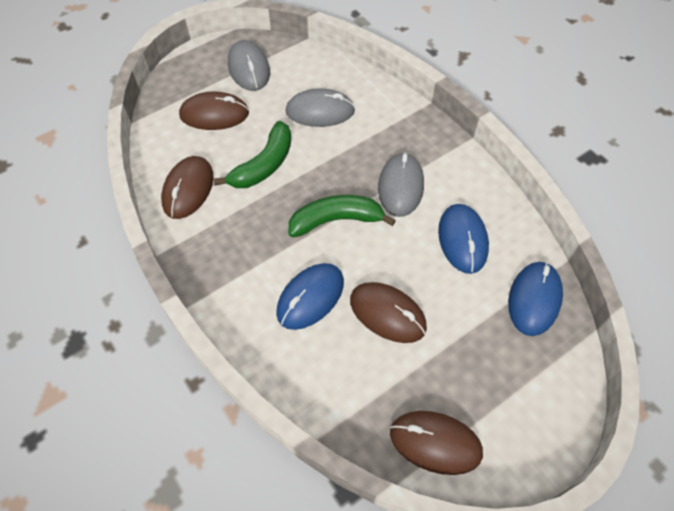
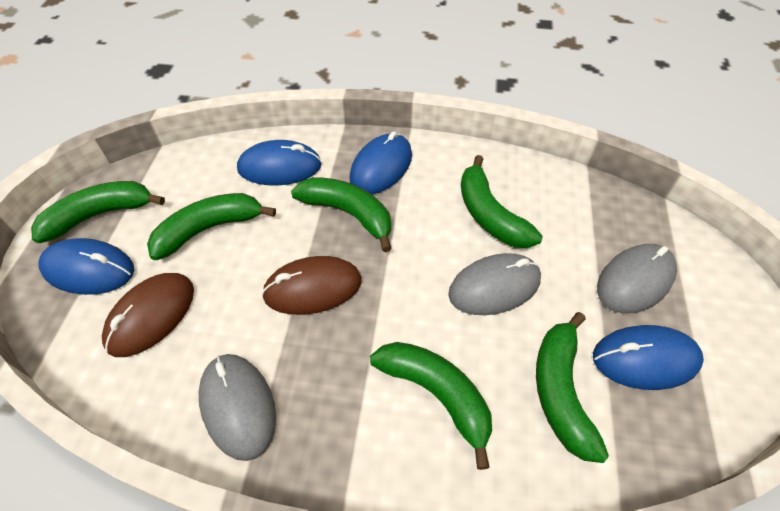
blue mouse: [276,263,344,330] [438,204,489,274] [508,262,563,336] = 3 -> [38,238,134,295] [237,140,322,185] [350,131,412,194] [593,325,704,390] = 4
brown mouse: [161,156,214,219] [179,91,249,130] [350,282,427,343] [390,411,483,475] = 4 -> [102,273,194,357] [261,256,361,315] = 2
green banana: [214,121,291,188] [289,195,396,237] = 2 -> [31,181,165,243] [147,193,276,260] [291,177,392,252] [370,342,492,470] [461,155,542,248] [536,312,609,463] = 6

